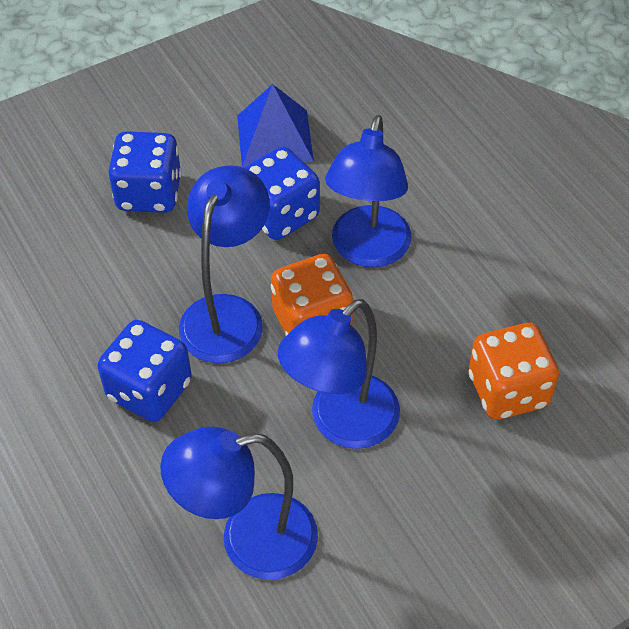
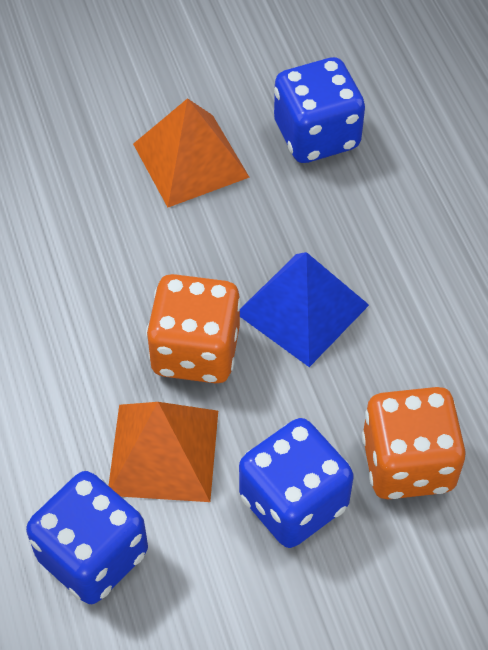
blue lamp: [160,427,318,580] [179,165,270,363] [278,299,400,449] [325,115,412,267] = 4 -> none = 0
orange pyramid: none = 0 -> [109,402,218,502] [133,98,250,207] = 2

